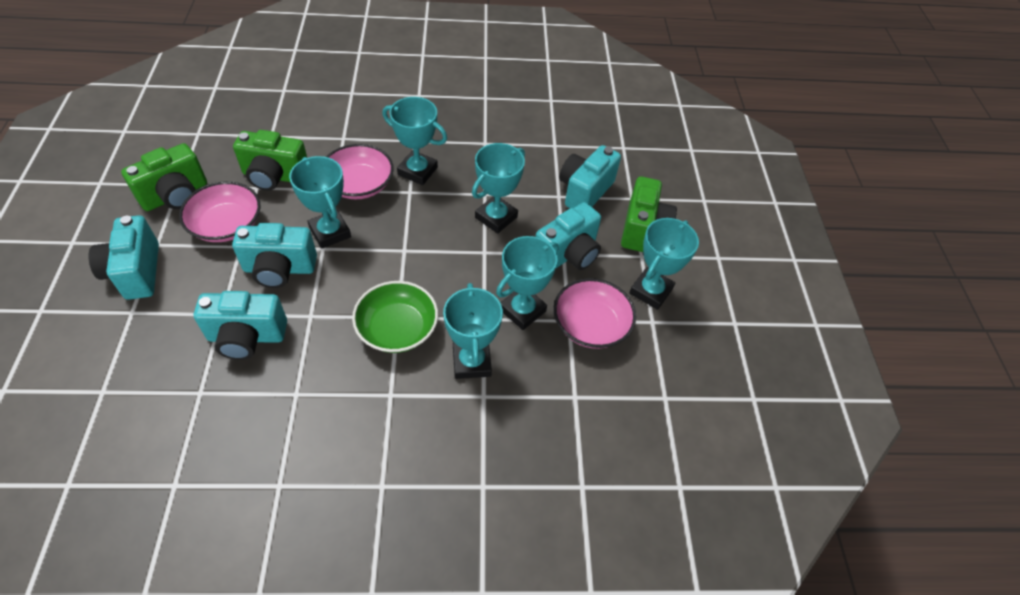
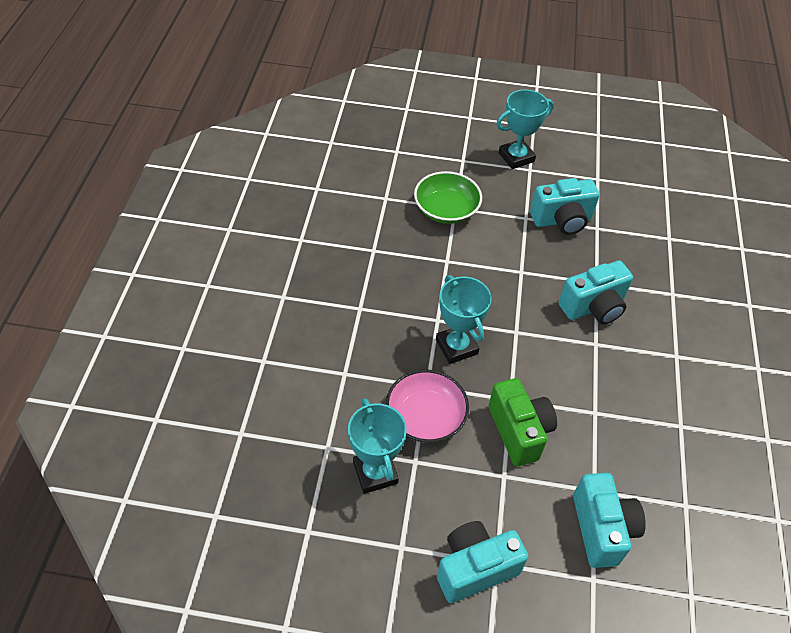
green camera: [121,143,207,211] [233,130,307,191] [621,176,677,252] = 3 -> [489,378,557,466] = 1
pink bowl: [179,182,260,242] [326,144,394,199] [554,278,636,349] = 3 -> [386,370,469,443] = 1
turquoise camera: [88,215,159,300] [194,291,287,360] [232,223,317,288] [535,202,601,270] [559,145,621,208] = 5 -> [437,521,528,603] [530,178,600,235] [559,260,633,325] [573,473,646,568] = 4
turquoise trophy: [289,156,351,249] [382,97,447,185] [443,283,503,379] [472,143,525,234] [496,236,558,330] [629,218,699,310] = 6 -> [348,398,407,494] [436,275,492,364] [496,89,554,169] = 3

